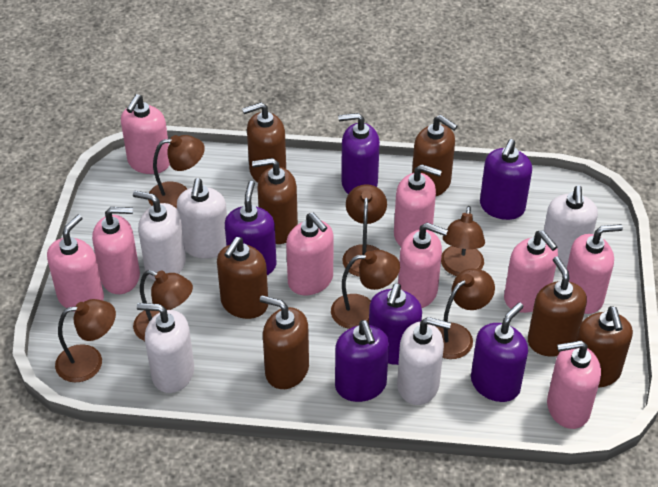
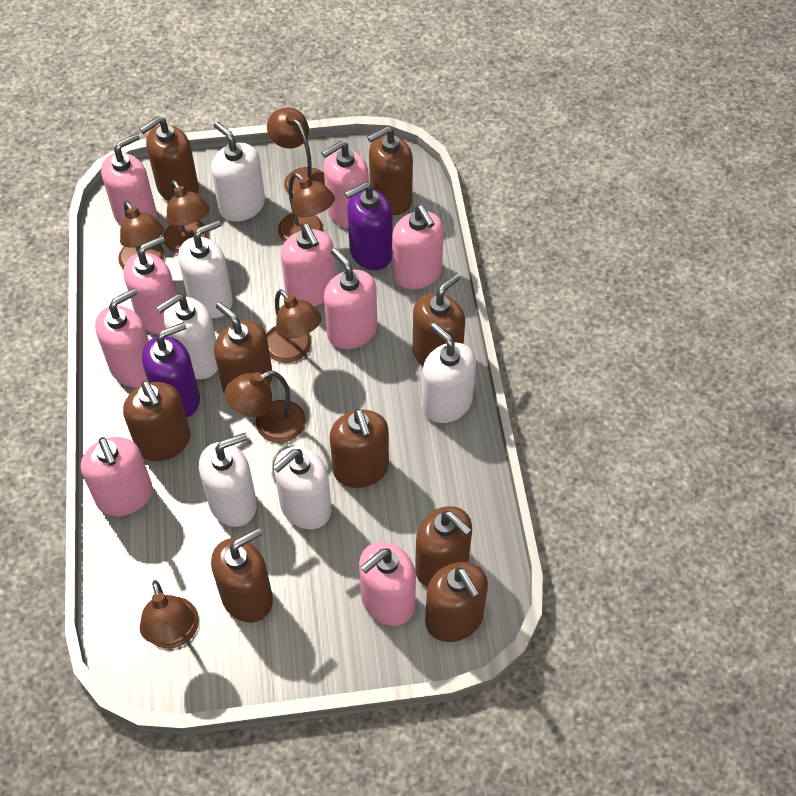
brown soap dispenser: [217,237,268,319] [242,102,286,183] [252,158,298,244] [260,295,309,389] [412,115,457,196] [528,256,587,356] [576,306,633,388] = 7 -> [123,381,190,461] [140,116,199,201] [211,528,273,622] [214,302,273,394] [330,409,389,488] [367,126,413,215] [412,273,465,366] [415,506,472,588] [425,562,488,642] = 9
purple soap dispenser: [225,181,276,275] [335,320,389,402] [338,113,380,194] [369,283,422,365] [471,302,528,402] [480,139,532,220] = 6 -> [142,322,200,418] [345,182,393,270] = 2
white soap dispenser: [133,191,186,281] [137,303,194,393] [177,178,227,259] [397,317,451,405] [544,186,598,266] = 5 -> [156,294,218,379] [178,220,233,318] [199,433,257,527] [211,121,265,222] [273,447,332,529] [422,323,476,423] = 6

